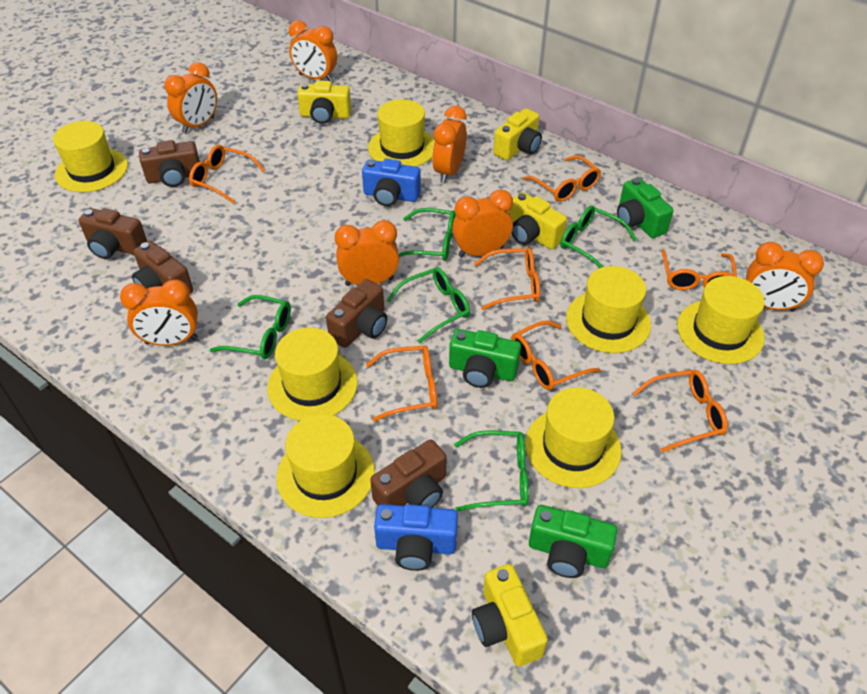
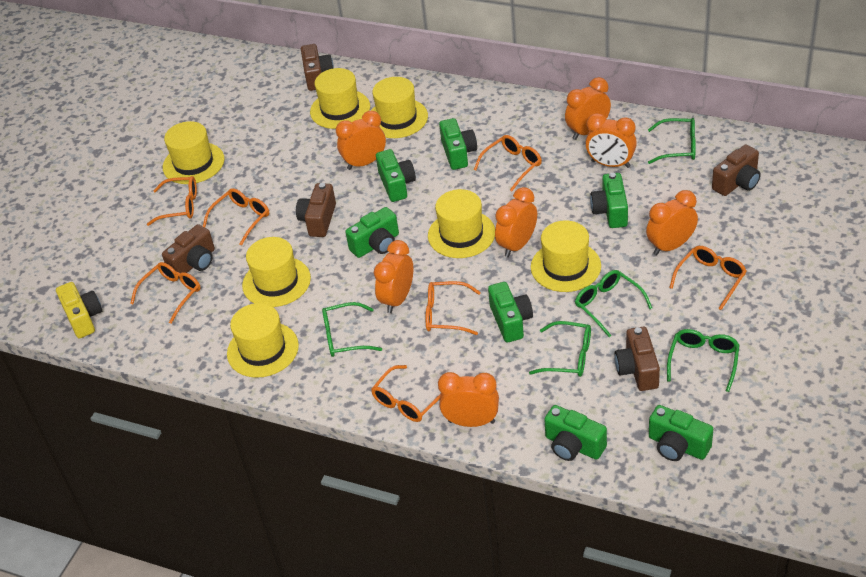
blue camera: [362,159,421,206] [374,504,458,571] = 2 -> none = 0
green camera: [449,329,521,388] [529,505,617,578] [617,178,673,238] = 3 -> [345,207,399,258] [376,149,416,202] [439,118,477,170] [488,282,533,343] [544,405,607,461] [590,173,628,228] [649,405,713,461] = 7
yellow camera: [297,81,351,124] [472,564,548,667] [493,108,542,160] [509,192,567,250] = 4 -> [56,282,102,339] = 1

